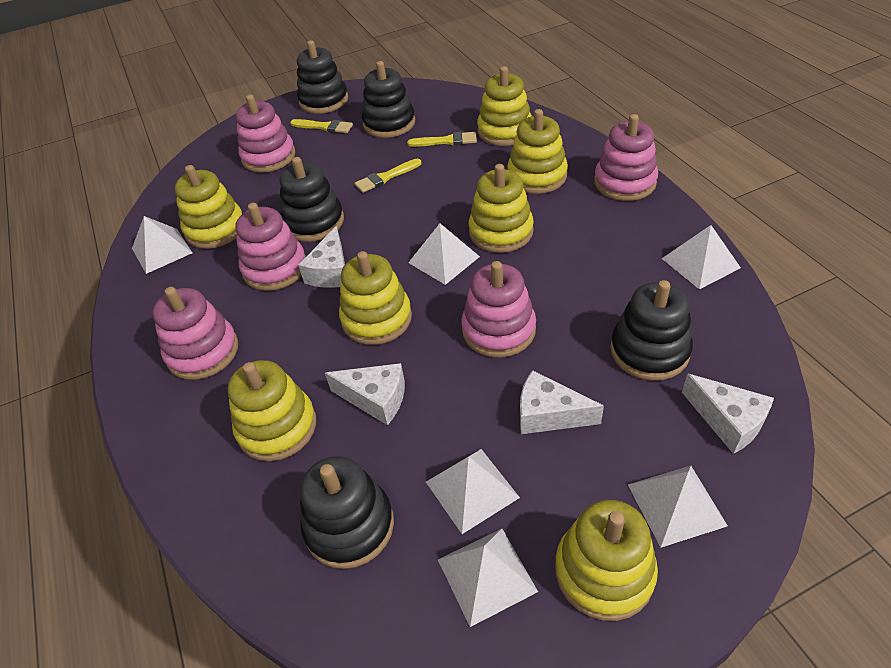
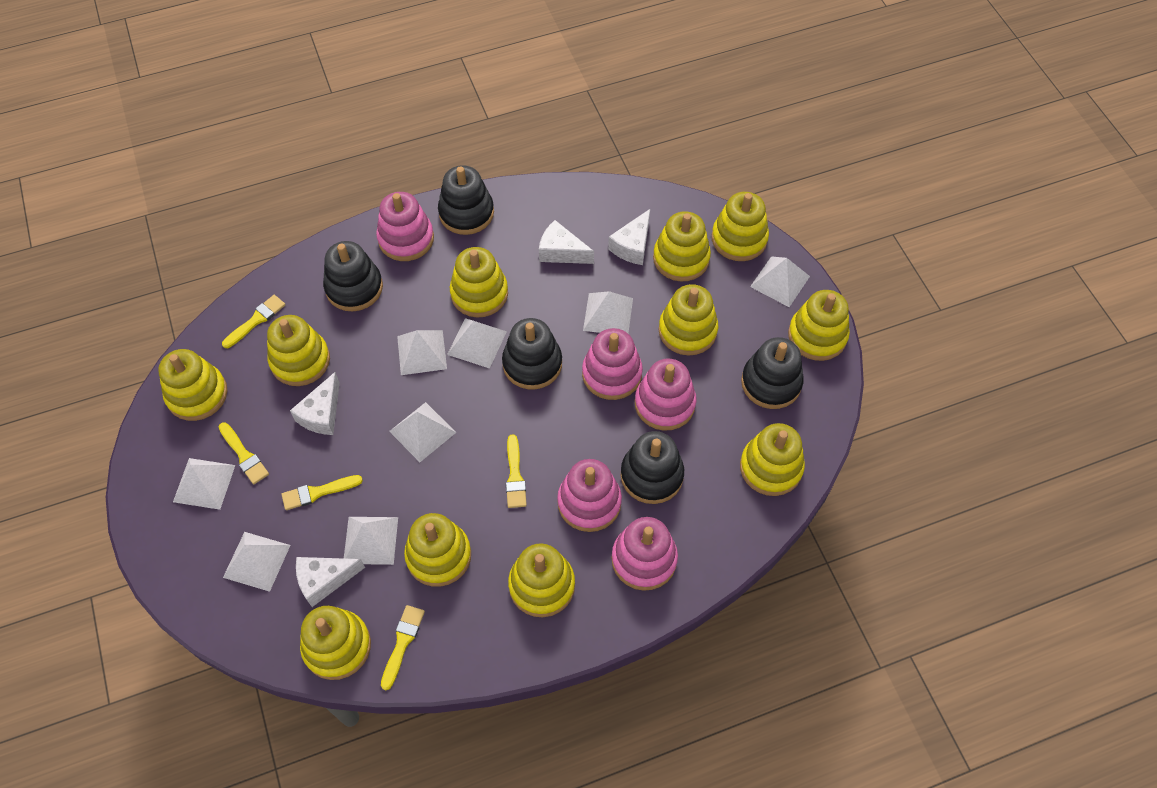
white pyramid: [132,216,192,274] [408,224,480,285] [426,449,520,534] [438,529,538,627] [628,465,728,548] [662,225,741,290] = 6 -> [173,458,235,510] [223,532,291,592] [344,517,398,565] [389,402,456,462] [397,330,447,375] [447,318,507,369] [583,291,633,333] [750,256,810,307] = 8
yellow brush: [290,119,353,133] [354,159,422,193] [407,132,477,147] = 3 -> [219,422,269,484] [222,295,286,348] [282,475,363,510] [381,605,425,690] [506,434,527,508] = 5
yellow stacking toy: [175,165,242,249] [227,360,316,461] [339,251,412,345] [469,164,534,253] [477,66,532,146] [507,109,568,194] [555,500,658,621] = 7 -> [158,349,228,421] [267,315,330,386] [300,606,371,680] [404,513,471,587] [450,247,508,318] [508,543,575,617] [653,211,711,282] [659,284,718,356] [712,192,769,261] [740,423,805,496] [788,290,850,361] = 11

